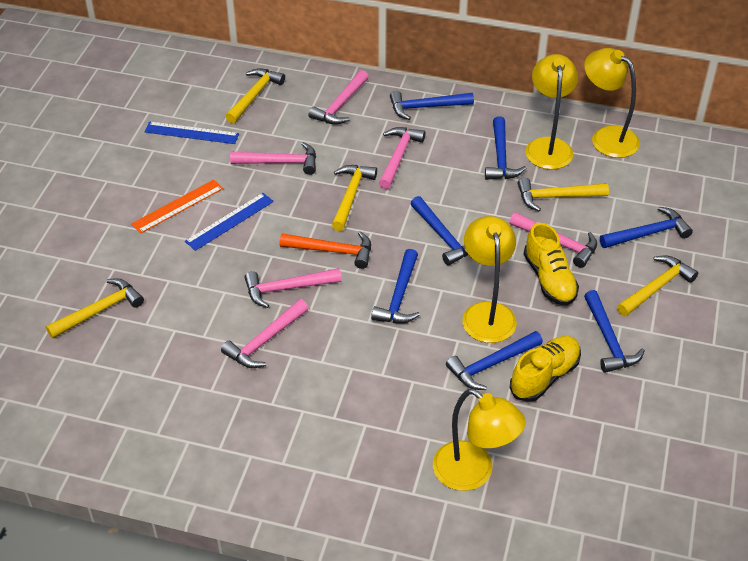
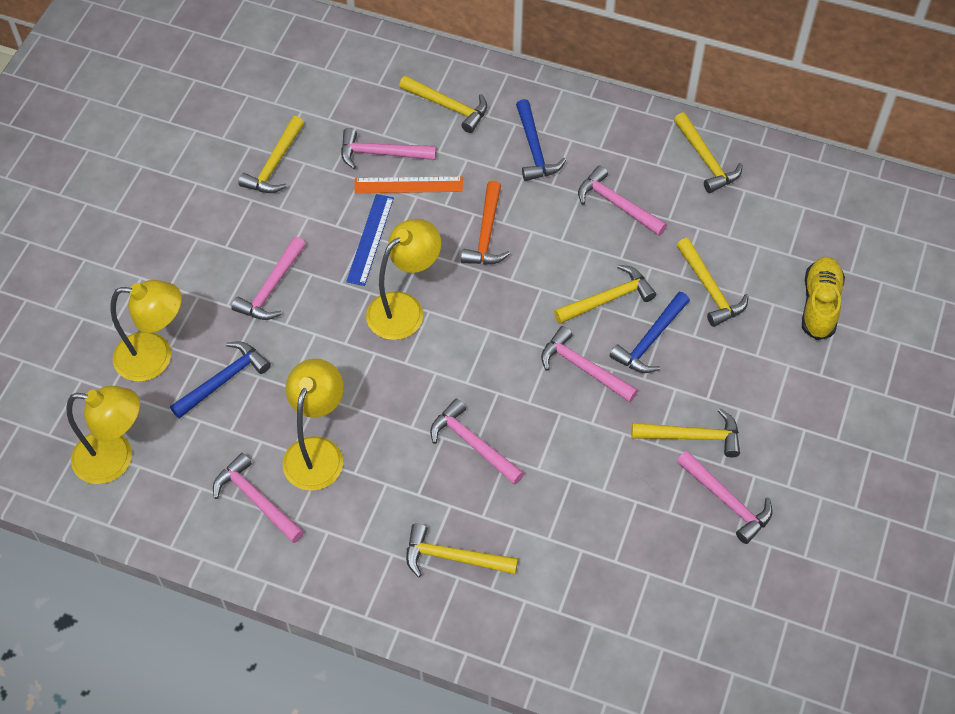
blue hammer: [371,249,420,323] [390,90,474,120] [410,196,469,266] [446,331,543,390] [485,116,527,180] [584,290,645,373] [600,207,693,248] = 7 -> [170,341,271,419] [516,99,566,181] [609,292,690,373] = 3
blue ruler: [144,122,239,144] [185,193,274,251] = 2 -> [346,194,394,286] = 1
pink hammer: [221,299,309,368] [230,142,316,175] [244,268,342,308] [309,70,369,125] [379,127,425,189] [509,212,597,268] = 6 -> [213,453,304,543] [231,237,306,320] [341,128,436,169] [430,399,524,485] [541,326,638,402] [578,165,667,236] [677,451,773,544] = 7
yellow hammer: [46,278,144,338] [225,68,285,123] [332,165,377,231] [518,178,609,211] [617,255,698,316] = 5 -> [238,116,304,193] [399,75,487,133] [406,523,518,577] [554,265,656,324] [631,408,740,457] [674,112,743,193] [677,238,749,327] = 7
yellow shoe: [510,336,581,402] [524,223,579,305] = 2 -> [802,257,845,340] = 1

